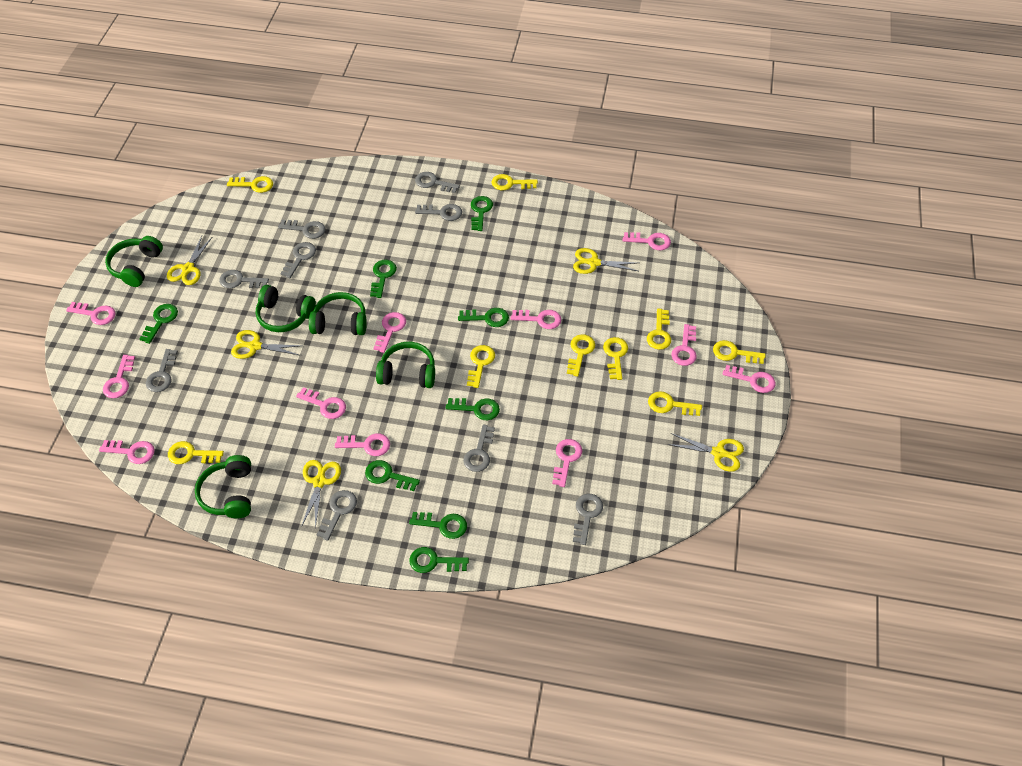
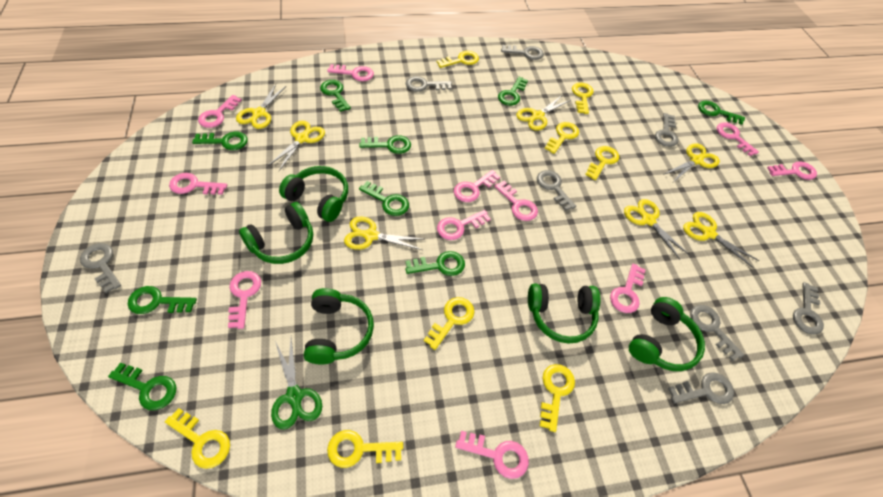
green key: [140,304,178,344] [365,460,420,491] [370,260,397,298] [409,512,467,539] [409,547,469,573] [446,398,500,420] [458,308,509,327] [471,196,493,231] = 8 -> [108,362,176,410] [128,286,197,314] [192,132,248,150] [320,80,351,112] [359,135,411,154] [359,181,409,216] [405,251,465,276] [498,77,528,106] [698,101,745,125] = 9
green scissors: none = 0 -> [271,338,322,430] = 1
grey key: [146,349,178,392] [219,270,269,288] [278,219,325,239] [280,242,316,278] [316,490,357,541] [415,172,460,193] [415,204,462,221] [463,424,495,472] [573,494,603,545] = 9 -> [80,243,121,293] [406,76,452,92] [501,45,544,60] [537,170,576,211] [655,113,678,147] [668,372,734,404] [690,305,744,361] [793,282,824,335] = 8
yellow key: [168,441,224,464] [227,176,273,193] [467,345,495,388] [491,174,538,190] [567,334,595,377] [603,337,628,380] [647,309,671,350] [648,391,702,416] [713,340,766,364] = 9 -> [165,408,230,469] [327,430,403,468] [424,297,474,350] [437,51,479,68] [540,364,575,432] [544,122,579,154] [572,83,593,114] [585,146,619,180] = 8
yellow scissors: [167,236,212,285] [231,330,302,359] [301,460,341,529] [573,248,638,274] [667,433,744,472] = 5 -> [236,84,286,129] [268,121,325,171] [344,216,423,250] [516,95,571,131] [624,199,690,259] [663,143,720,182] [683,212,759,268] = 7

